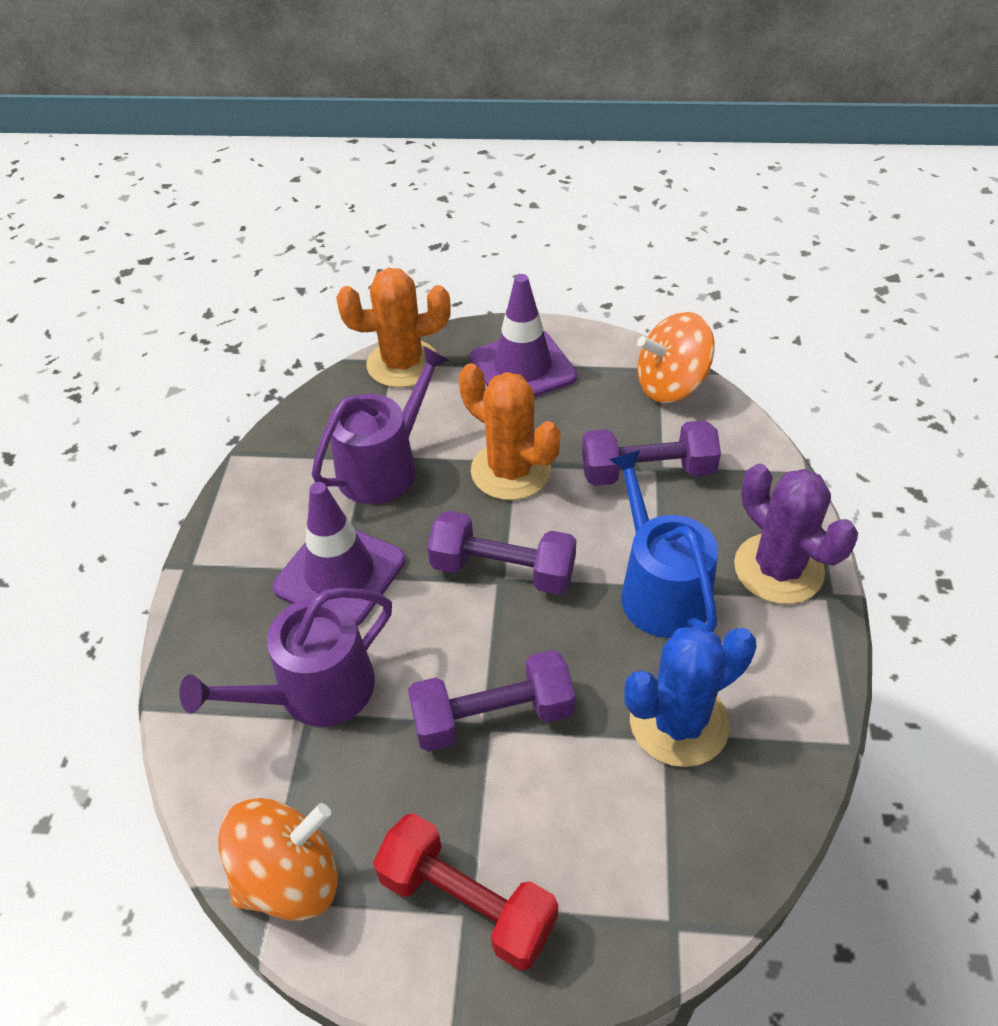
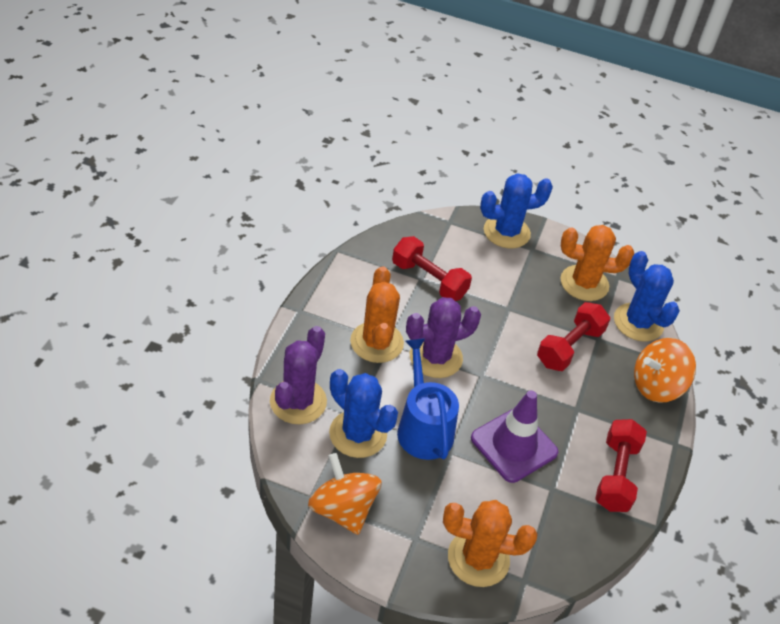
blue cactus: [624,626,757,767] = 1 -> [329,369,398,458] [480,173,553,248] [614,251,680,342] = 3
orange cactus: [336,268,451,388] [459,363,561,500] = 2 -> [350,266,404,363] [443,500,537,587] [560,225,634,301] = 3
purple cactus: [734,464,858,604] = 1 -> [270,326,327,424] [406,297,481,378] = 2
purple dumbbell: [408,650,575,752] [427,511,576,595] [582,420,721,486] = 3 -> none = 0
purple traffic cone: [272,482,405,626] [470,274,577,397] = 2 -> [471,390,558,483] = 1
purple watering can: [179,587,392,727] [312,346,449,504] = 2 -> none = 0
red dumbbell: [373,813,558,971] = 1 -> [392,236,472,301] [537,302,610,371] [595,419,647,512] = 3

